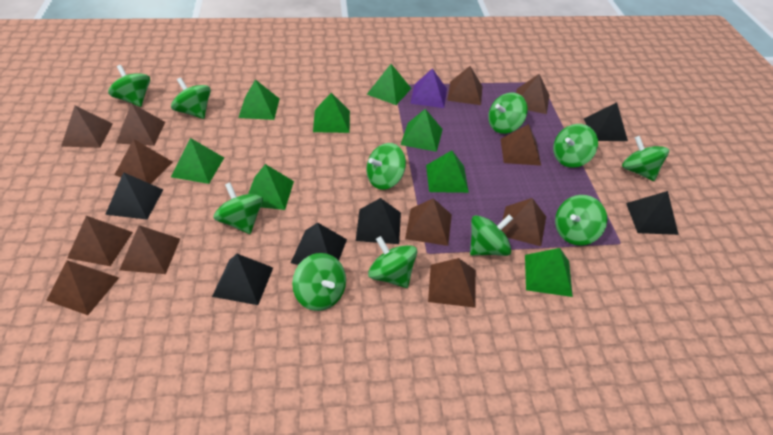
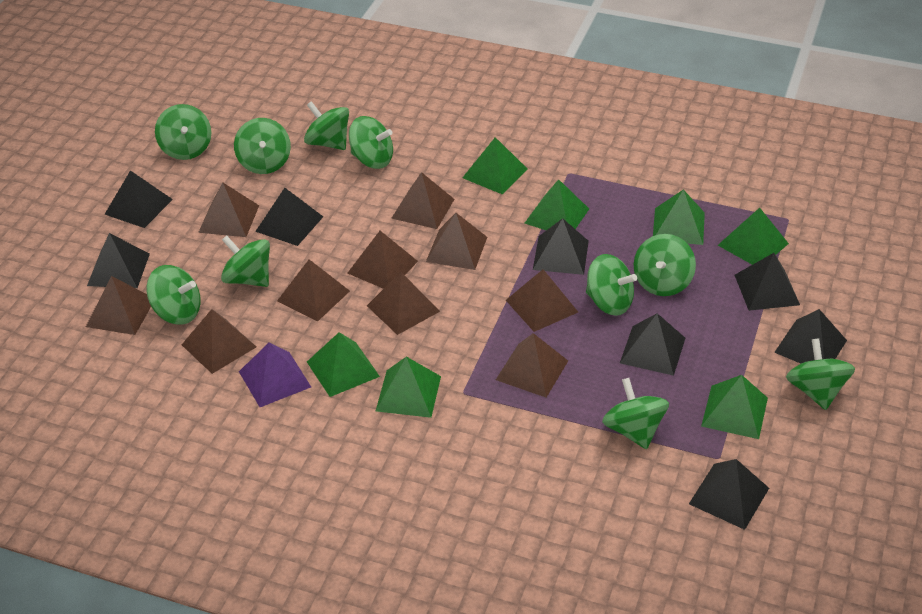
black pyramid: [105,172,163,220] [212,254,273,305] [291,223,347,265] [356,198,401,244] [584,102,628,141] [626,191,679,235] = 6 -> [87,233,150,288] [105,170,173,228] [255,188,323,246] [533,218,589,275] [620,313,685,376] [689,459,769,530] [735,253,800,311] [774,309,847,364] = 8
brown pyramid: [46,260,119,315] [61,105,112,148] [67,216,133,266] [115,139,173,184] [116,103,165,146] [120,225,180,274] [405,198,452,246] [428,258,476,308] [447,66,483,105] [501,124,541,166] [502,198,546,246] [516,74,550,114] = 12 -> [86,276,151,335] [182,309,256,374] [198,183,259,237] [277,259,350,322] [348,231,418,289] [367,272,440,335] [391,172,455,229] [426,213,487,270] [496,333,568,398] [506,269,578,332] = 10
green pyramid: [171,138,224,184] [238,79,280,120] [248,164,294,210] [313,93,350,133] [367,64,412,105] [401,109,443,152] [426,150,469,193] [525,248,573,297] = 8 -> [307,332,380,397] [376,357,441,418] [462,137,528,194] [524,179,589,230] [653,189,705,245] [701,375,768,439] [718,208,789,265] = 7
green spinning top: [108,65,150,107] [171,77,211,119] [213,183,263,234] [292,253,346,311] [366,143,406,190] [368,236,417,288] [470,215,513,256] [488,93,528,134] [553,124,598,168] [555,195,607,246] [622,136,669,181] = 11 -> [146,265,201,325] [155,104,211,160] [221,235,270,287] [234,118,291,174] [304,101,349,150] [349,116,393,169] [586,254,637,316] [602,378,669,449] [634,234,696,296] [786,338,855,410] = 10

